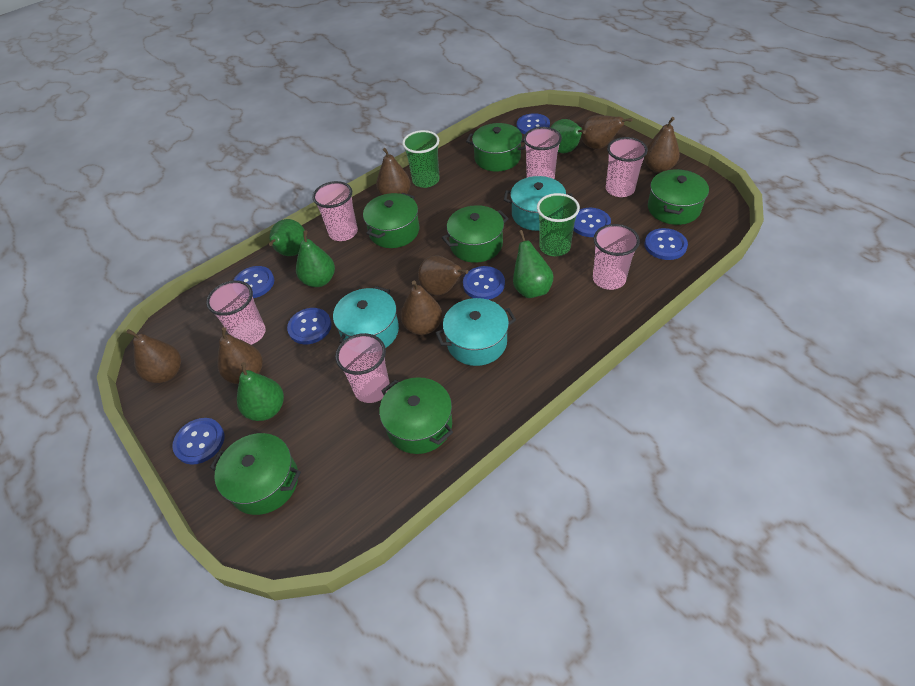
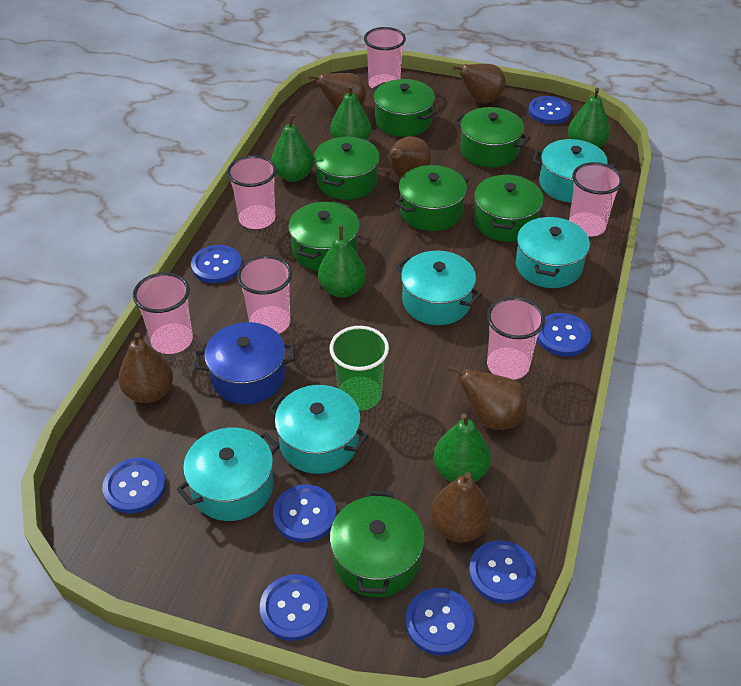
blue button: [172,418,224,465] [233,266,274,298] [287,308,332,344] [463,266,505,300] [517,113,550,134] [574,208,611,237] [645,228,688,260] = 7 -> [102,458,166,514] [191,245,242,283] [260,574,328,641] [273,484,336,543] [405,588,474,656] [469,540,536,604] [528,96,571,124] [537,313,591,356] = 8
blue pot: none = 0 -> [196,322,295,404] = 1
brown pear: [126,329,181,383] [218,327,263,384] [376,148,411,195] [401,281,442,335] [418,256,468,295] [581,115,632,149] [644,117,680,173] = 7 -> [118,333,173,403] [308,73,366,110] [387,136,431,178] [431,472,491,543] [447,365,527,430] [452,64,505,103] = 6
green cup: [402,130,440,188] [537,193,580,256] = 2 -> [329,326,389,411] = 1
green pot: [210,433,301,515] [363,193,419,248] [379,377,453,454] [442,205,509,263] [466,123,526,172] [648,169,709,225] = 6 -> [288,201,360,271] [314,136,380,200] [330,491,425,597] [373,79,437,137] [395,165,469,231] [454,107,530,168] [474,174,544,242] = 7
turquoise pot: [333,286,399,348] [435,298,516,366] [504,176,573,231] = 3 -> [177,428,280,521] [268,385,369,474] [396,251,482,325] [516,216,590,288] [532,139,615,203] = 5

